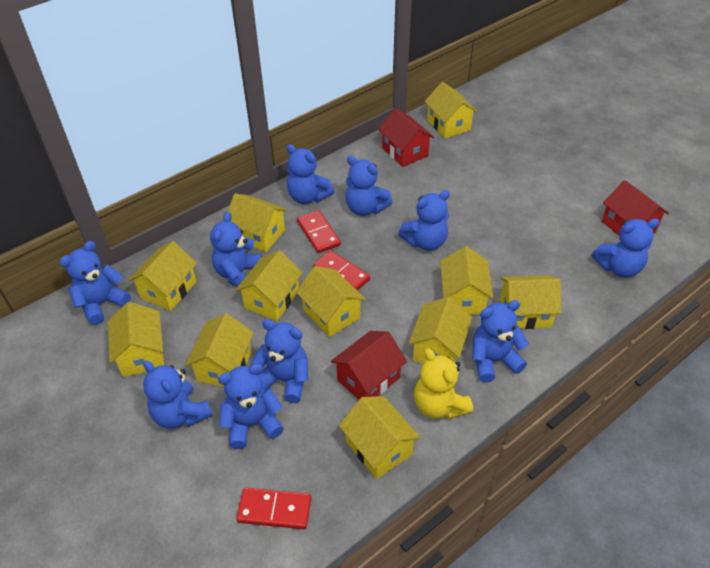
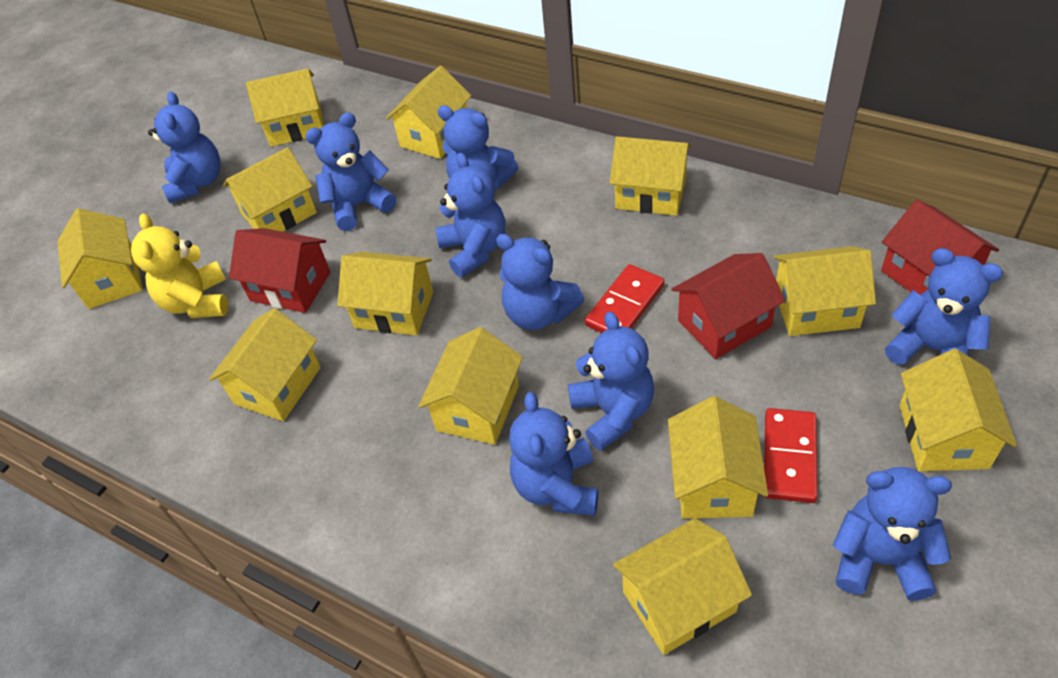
blue teddy bear: [59,241,131,325] [143,361,213,429] [210,212,262,287] [218,364,284,449] [251,319,308,403] [286,144,334,204] [346,156,392,216] [398,190,450,251] [472,300,529,382] [592,218,660,278] = 10 -> [148,91,221,203] [305,113,396,231] [435,152,505,278] [438,105,518,190] [496,234,585,330] [509,392,598,516] [568,312,654,451] [833,467,952,601] [885,248,1003,365] = 9
red domino: [236,488,311,529] [297,210,341,253] [313,250,370,291] = 3 -> [585,264,665,333] [764,408,818,503] = 2
yellow house: [108,302,164,377] [128,241,197,311] [185,313,254,387] [228,194,287,252] [235,250,303,321] [296,266,366,337] [339,396,420,479] [408,296,472,364] [424,82,478,139] [440,246,493,315] [500,275,562,329] = 11 -> [57,208,142,309] [209,308,321,421] [223,147,317,232] [246,68,323,147] [337,252,433,335] [386,66,471,159] [418,327,523,445] [609,136,692,216] [613,518,752,655] [668,396,768,519] [774,246,876,336] [899,349,1017,471] = 12

